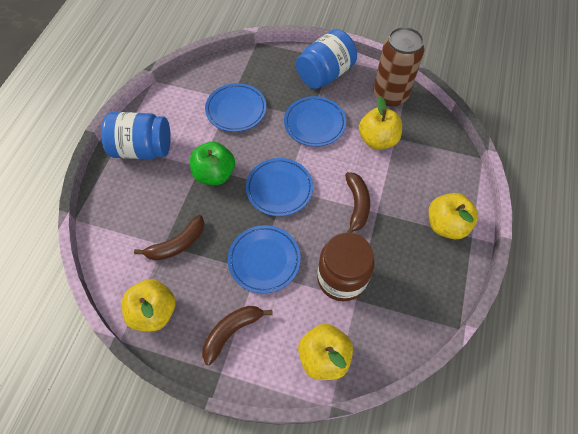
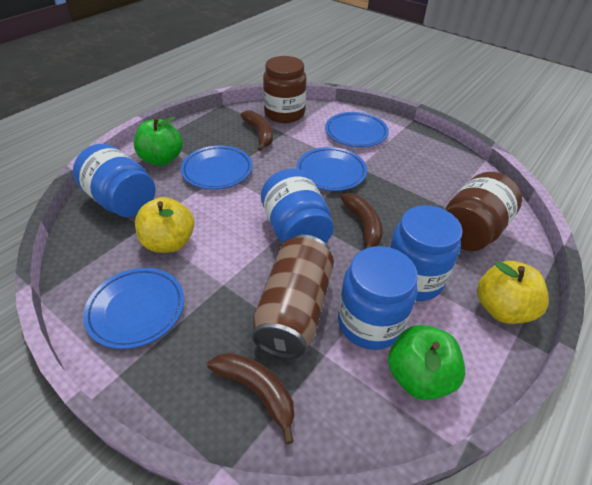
blue jar: [101,112,171,159] [296,29,357,89] = 2 -> [73,144,155,217] [261,169,334,243] [338,246,418,350] [389,205,463,301] = 4
brown jar: [317,233,375,301] = 1 -> [263,56,307,123] [445,172,522,251] = 2
green apple: [190,142,235,185] = 1 -> [134,116,183,166] [388,325,466,400] = 2
yellow apple: [122,279,176,331] [298,324,353,380] [359,96,402,149] [429,193,478,239] = 4 -> [135,197,194,253] [477,261,549,324] = 2

